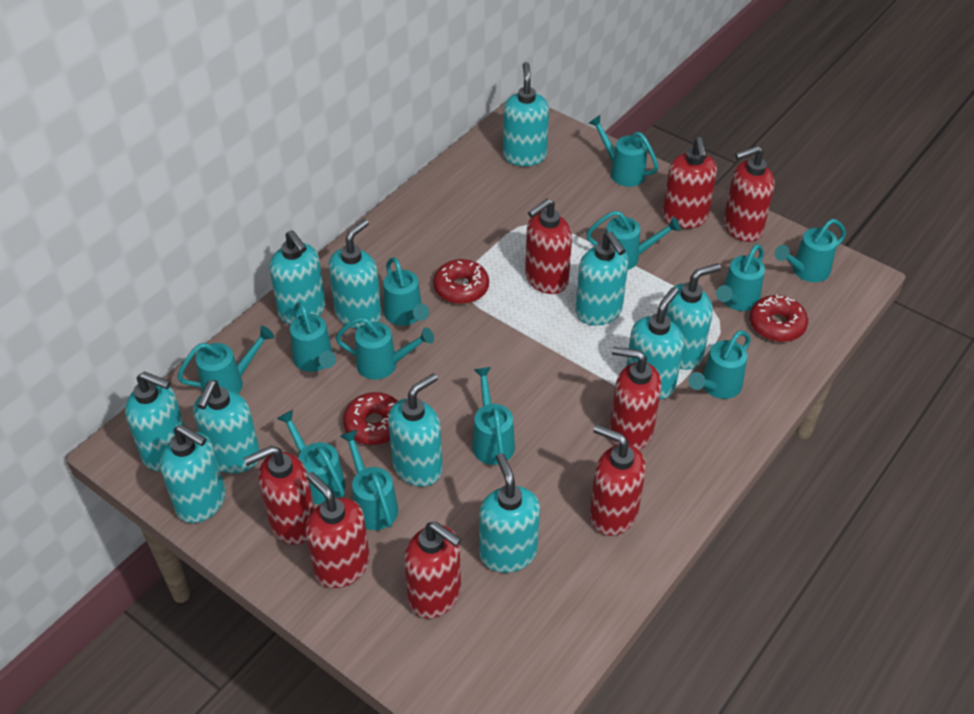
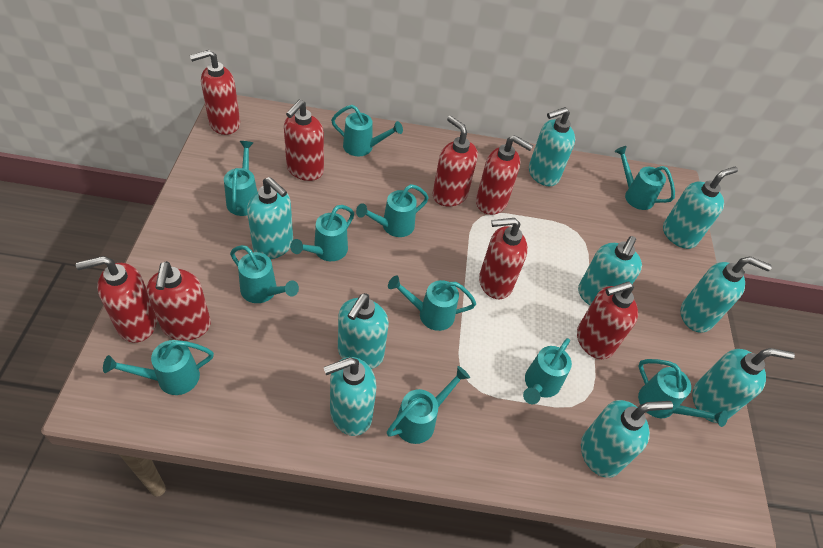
red donut: [343,392,398,445] [433,259,489,304] [750,294,808,342] = 3 -> none = 0
turquoise soap dispenser: [125,372,185,471] [160,425,226,523] [193,380,260,473] [269,230,326,324] [329,219,382,329] [388,373,443,487] [479,454,540,573] [503,62,549,166] [576,232,629,325] [626,287,684,400] [666,263,721,370] = 11 -> [247,177,293,259] [323,357,377,436] [338,293,389,369] [529,107,575,186] [578,236,642,305] [581,400,673,478] [663,167,738,249] [681,256,772,333] [692,348,795,423] = 9
turquoise watering can: [177,326,274,394] [277,410,345,505] [290,302,336,372] [336,317,434,380] [340,430,398,530] [383,257,429,326] [472,367,515,465] [586,211,681,270] [589,115,659,187] [688,330,751,399] [716,244,765,311] [775,219,846,282] = 12 -> [103,340,214,395] [224,141,257,216] [230,245,299,303] [290,205,354,261] [331,105,403,156] [356,184,429,237] [387,366,470,444] [388,275,476,331] [523,338,572,404] [615,146,675,210] [638,359,728,427] = 11

